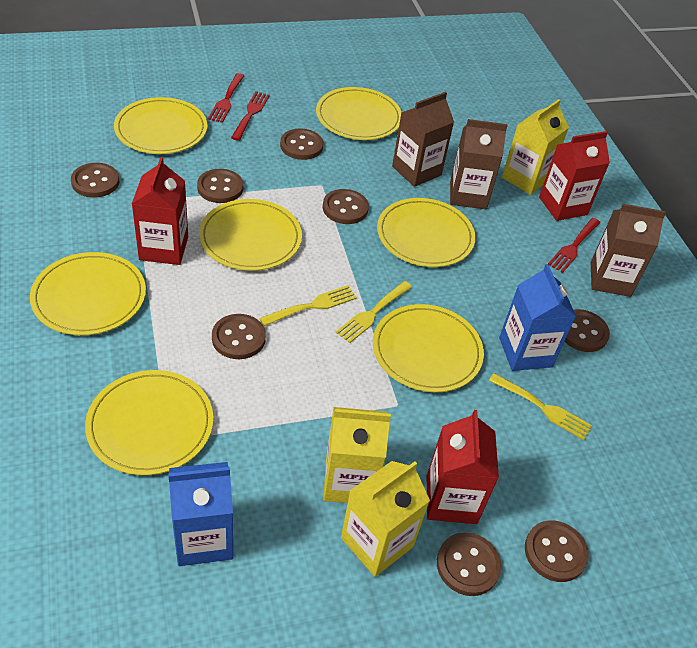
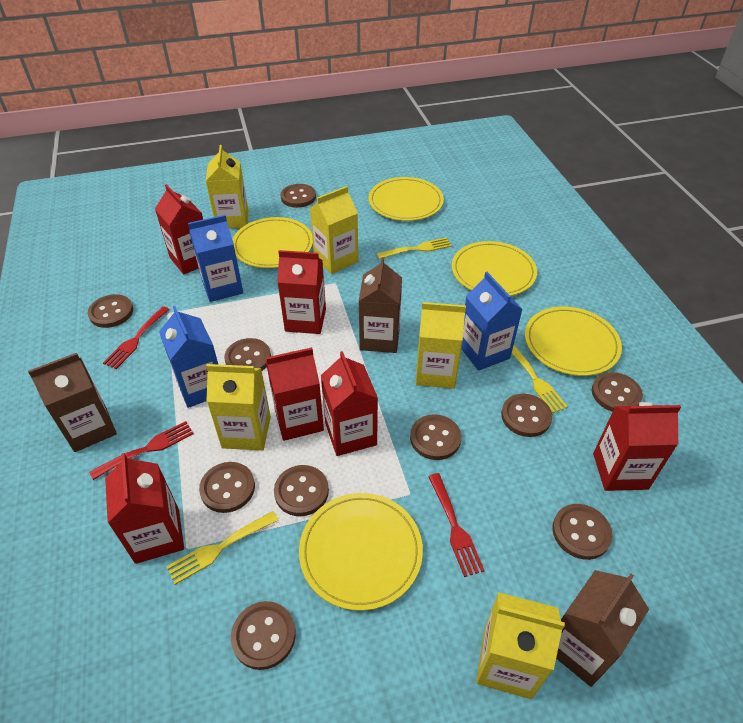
blue carton: [168,462,233,566] [499,264,576,371] = 2 -> [159,306,219,408] [188,215,243,302] [461,272,523,371] = 3
brown button: [71,163,119,198] [197,169,243,203] [212,314,266,359] [280,128,323,160] [323,189,369,224] [437,532,501,596] [525,520,589,582] [564,309,610,352] = 8 -> [88,294,133,328] [199,462,255,513] [224,338,271,371] [231,601,296,670] [274,465,329,516] [281,184,316,208] [410,414,461,460] [501,394,552,437] [552,504,612,560] [592,372,643,412] = 10
red carton: [132,157,188,265] [427,410,499,524] [539,131,610,221] = 3 -> [105,453,184,564] [155,184,203,274] [266,347,324,441] [277,250,326,334] [321,351,378,456] [593,402,681,491] = 6
yellow carton: [323,407,391,503] [341,461,430,577] [502,99,569,195] = 3 -> [206,145,248,229] [206,364,271,451] [310,186,359,274] [416,302,466,389] [476,592,565,699] = 5
yellow plate: [30,252,146,335] [85,370,213,475] [114,97,208,154] [199,199,302,271] [316,87,402,140] [373,304,484,392] [377,198,476,267] = 7 -> [232,217,313,268] [299,493,423,611] [369,177,444,221] [452,241,537,296] [525,306,622,376] = 5

